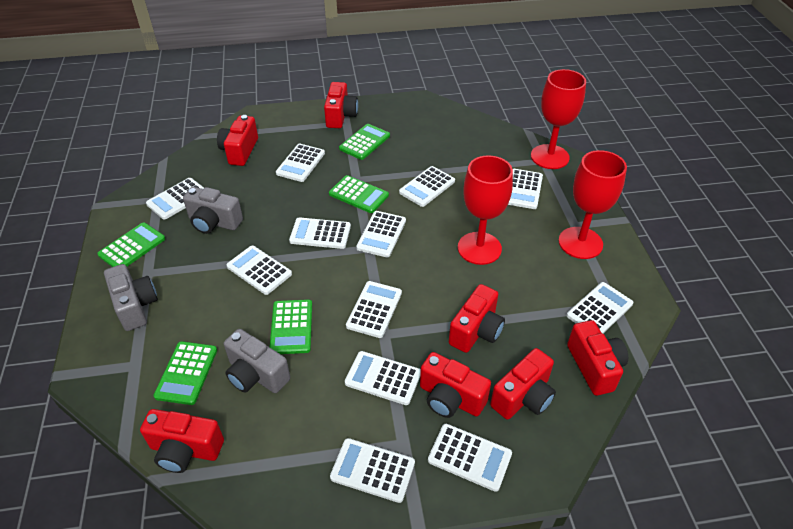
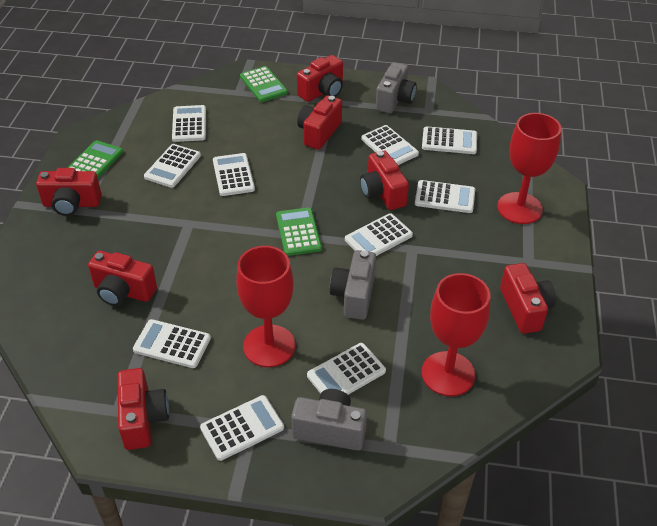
green calculator: [97,222,165,267] [153,341,217,405] [270,300,312,354] [329,175,389,213] [339,124,390,160] = 5 -> [67,140,123,178] [240,66,288,102] [276,207,322,256] = 3
white calculator: [146,178,204,220] [226,246,292,295] [276,144,325,182] [289,217,351,249] [330,438,415,503] [345,351,421,405] [346,281,402,338] [356,211,406,257] [399,166,455,207] [428,424,512,492] [508,169,543,209] [567,282,633,333] = 12 -> [133,319,211,368] [144,144,201,188] [172,105,206,142] [200,395,284,461] [213,153,255,196] [307,343,386,395] [345,213,413,256] [361,125,419,165] [415,180,475,213] [422,126,477,154] = 10

